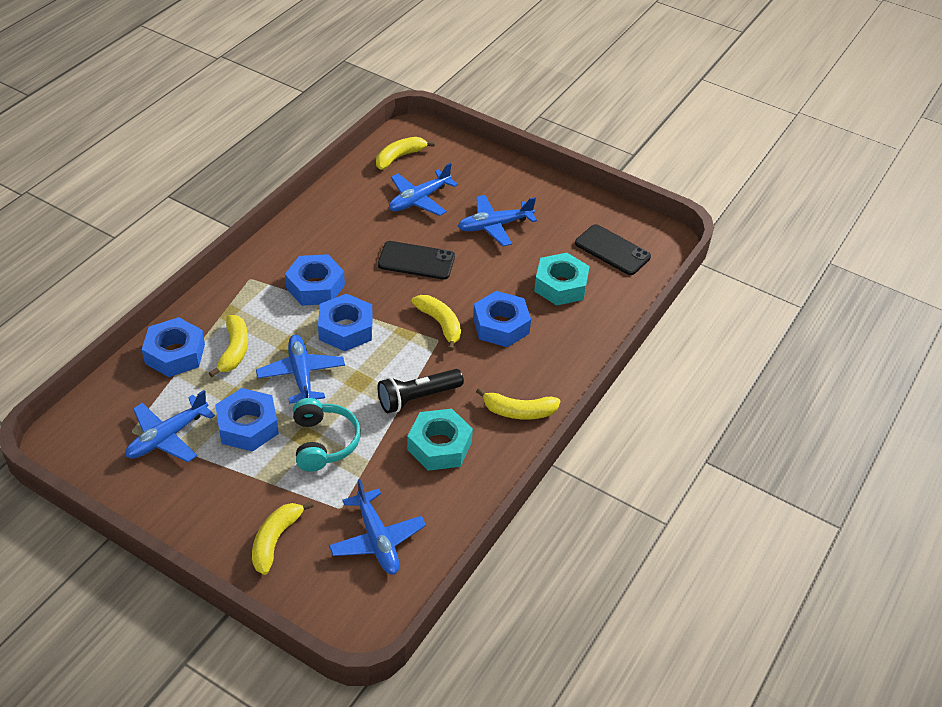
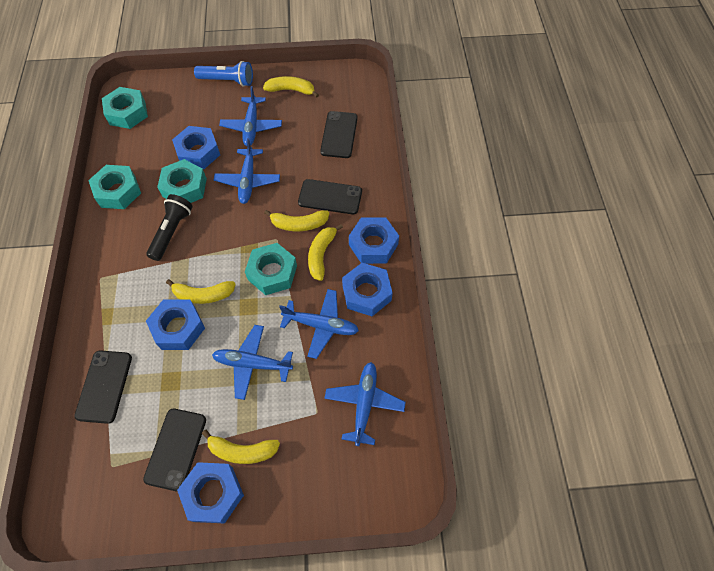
black phone: [378,241,455,280] [575,224,651,275] = 2 -> [74,350,132,424] [143,409,206,492] [298,179,362,215] [320,111,358,158] = 4
blue flashlight: none = 0 -> [194,61,253,87] = 1
turquoise headphones: [293,398,361,472] = 1 -> none = 0
turquoise nut: [407,409,473,471] [534,253,590,306] = 2 -> [88,165,141,209] [102,87,148,129] [157,159,207,203] [245,243,297,295] = 4

